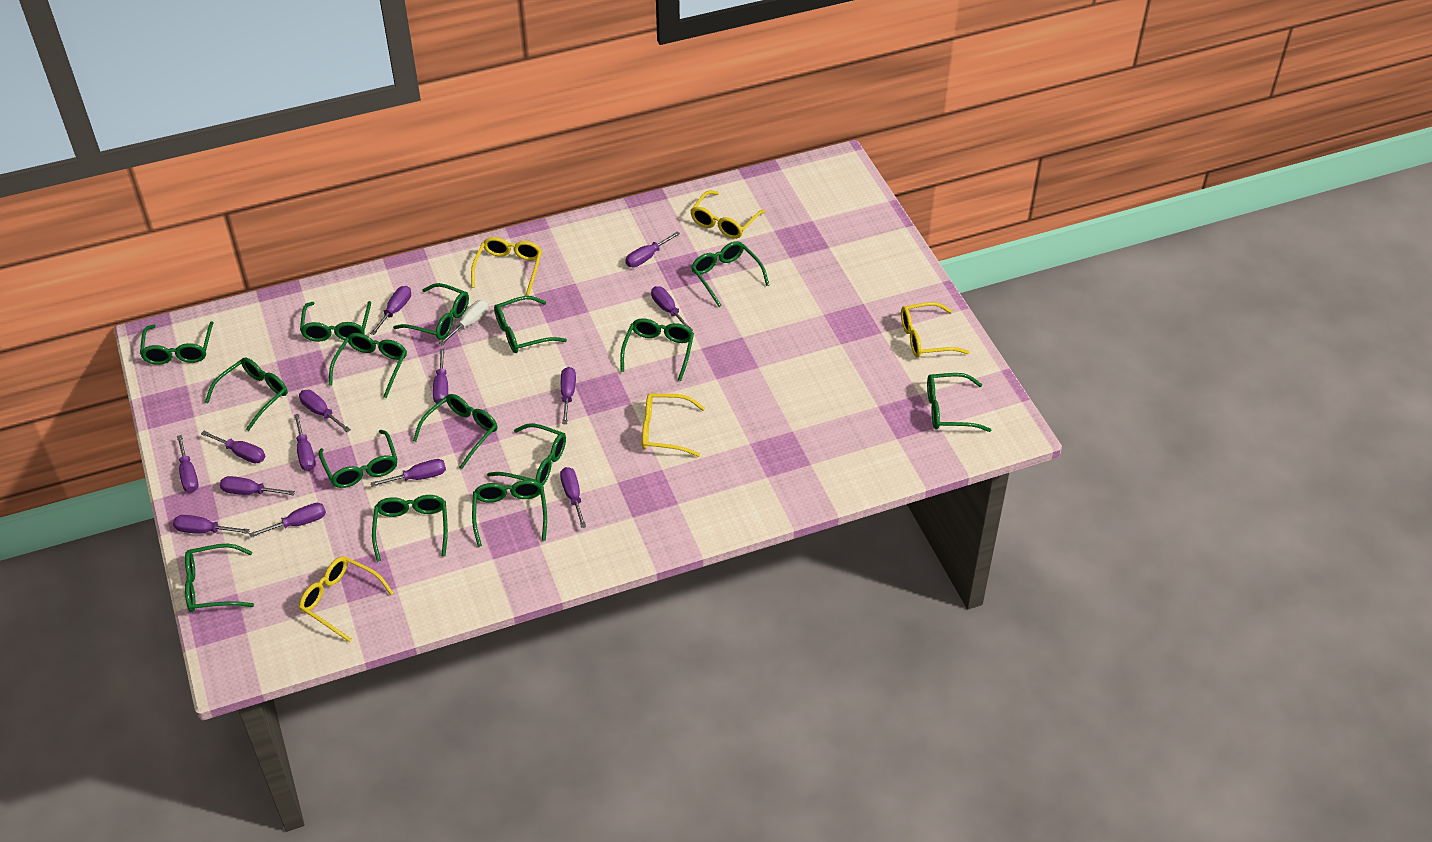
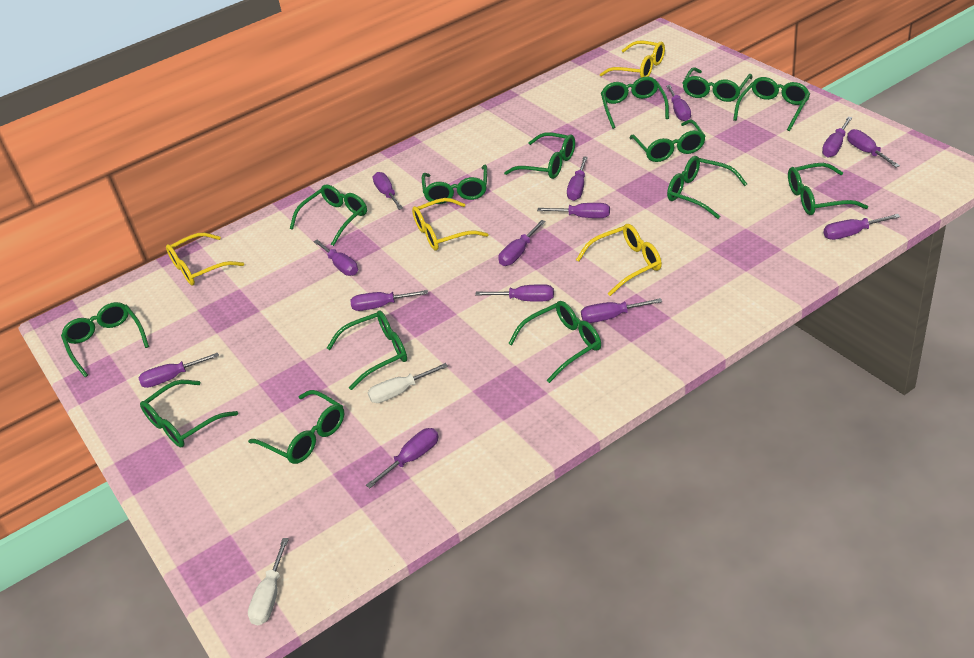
green glasses: [140,321,213,365] [185,544,254,612] [205,357,288,431] [300,301,371,342] [319,430,397,488] [329,333,407,398] [372,495,448,562] [393,283,469,340] [413,394,498,469] [472,480,547,547] [487,423,566,485] [494,296,567,353] [620,318,694,381] [691,241,769,307] [927,373,991,432] = 15 -> [61,302,149,377] [140,380,238,447] [248,390,344,464] [290,184,367,246] [327,311,407,390] [422,165,487,204] [504,132,575,179] [508,301,601,383] [601,77,669,129] [630,119,705,162] [667,156,747,219] [683,67,753,102] [733,77,810,131] [788,163,868,215] = 14
white screwdriver: [439,300,489,345] = 1 -> [248,538,289,626] [368,363,448,403] = 2
yellow glasses: [299,556,394,642] [471,237,542,295] [642,393,705,457] [690,191,765,239] [901,302,969,358] = 5 -> [166,233,244,286] [412,198,488,251] [576,224,662,296] [600,41,665,78] = 4

